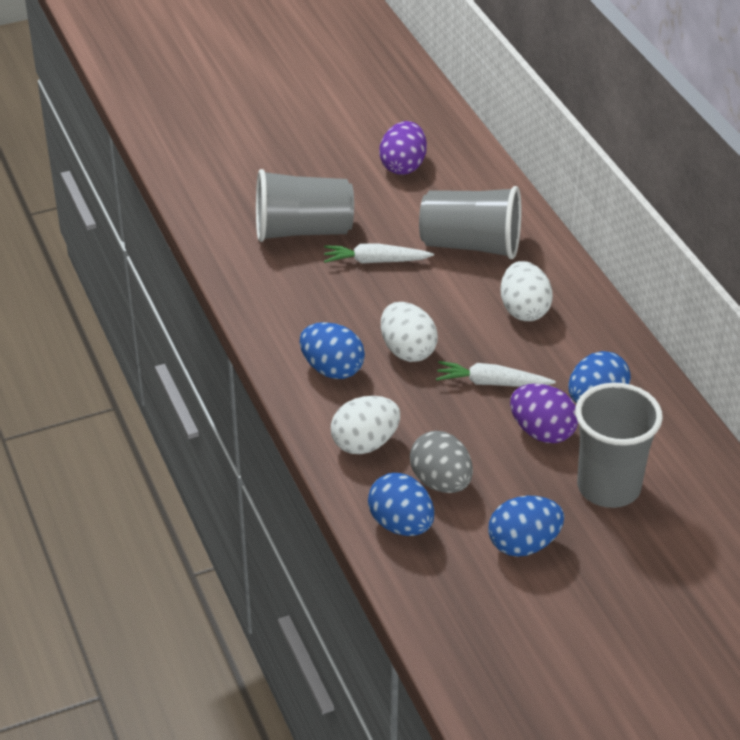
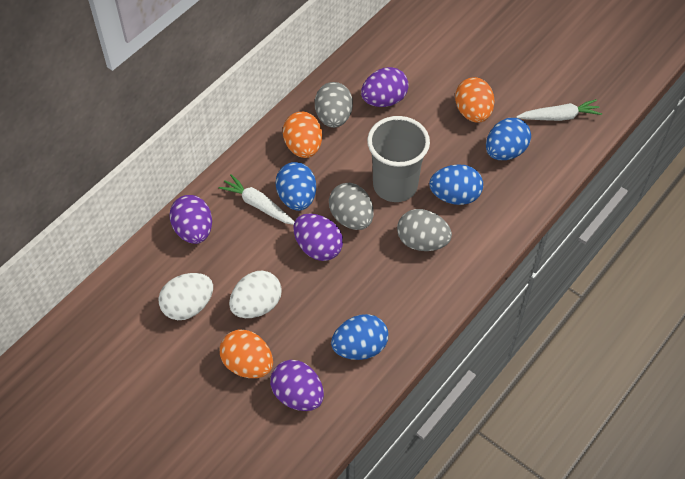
grey cup: [256,169,354,242] [419,186,521,259] [575,383,663,508] = 3 -> [367,116,430,202] = 1
grey egg: [410,431,473,493] = 1 -> [315,82,353,128] [329,183,374,230] [397,209,452,251] = 3
orange egg: none = 0 -> [220,330,273,378] [283,112,322,158] [455,77,494,123] = 3
purple egg: [379,121,427,175] [510,384,578,443] = 2 -> [170,195,212,244] [270,360,324,411] [293,213,343,261] [361,67,409,107] = 4
white egg: [331,396,400,454] [381,302,438,362] [501,261,553,321] = 3 -> [158,273,213,320] [229,271,282,318] = 2

